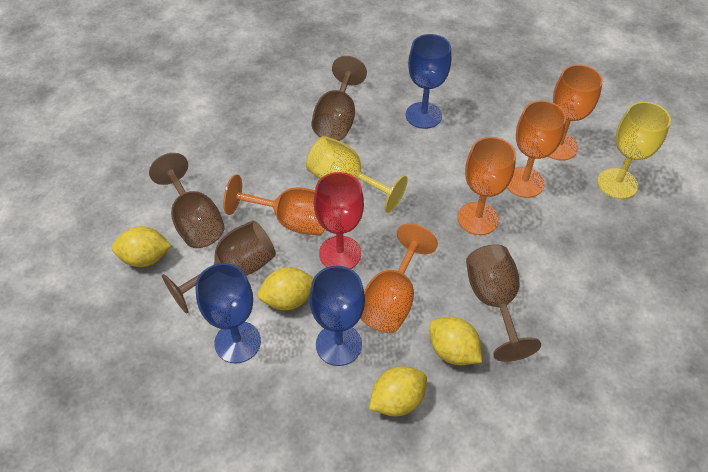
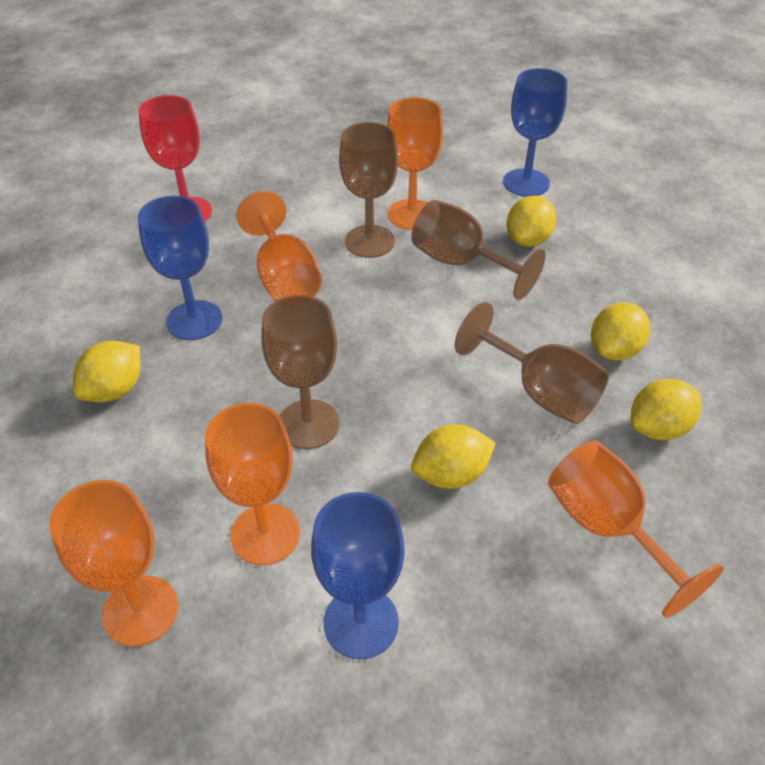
yellow goblet: [306,136,408,213] [598,102,671,199] = 2 -> none = 0
yellow lemon: [112,226,172,267] [258,267,314,310] [369,366,427,417] [430,317,482,365] = 4 -> [73,341,141,403] [411,424,496,489] [506,195,556,247] [591,302,650,361] [631,379,702,440] = 5

